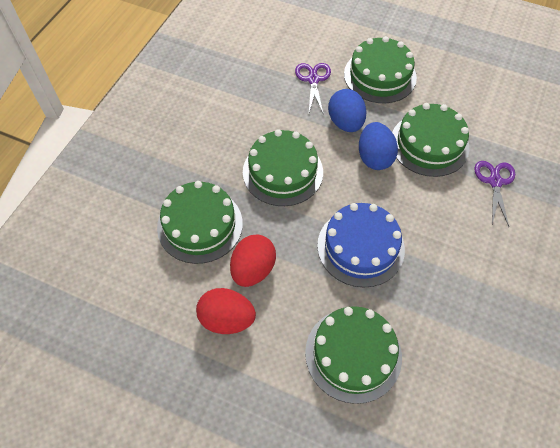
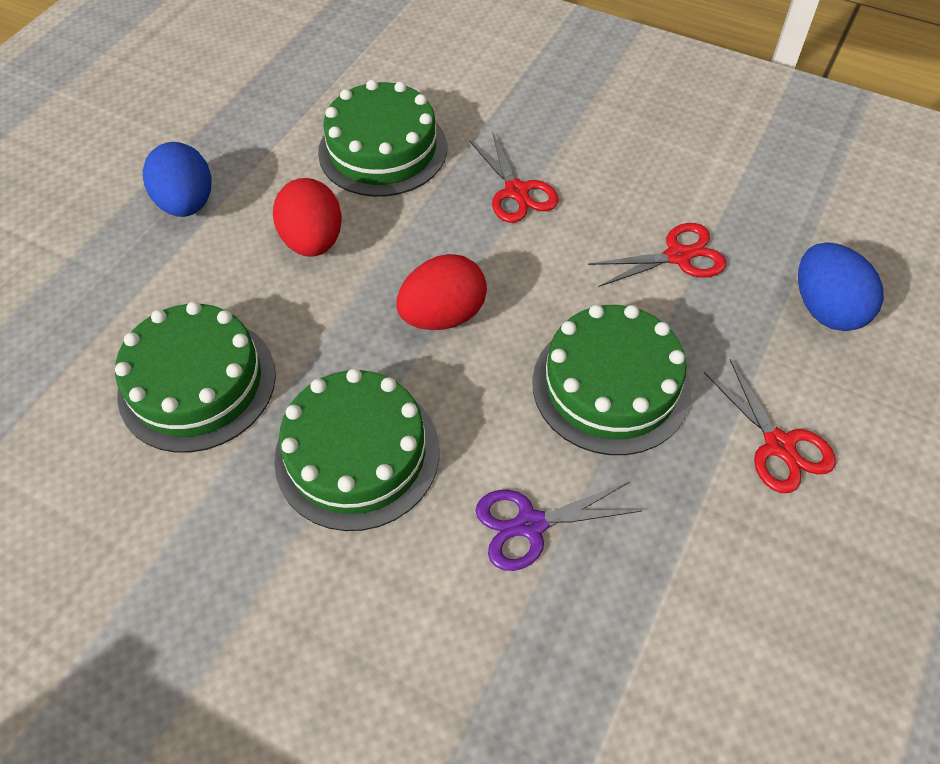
blue cake: [317,203,405,288] = 1 -> none = 0
green cake: [157,181,243,264] [243,129,323,206] [305,306,402,404] [344,36,417,103] [392,103,470,177] = 5 -> [115,301,276,453] [274,368,440,531] [318,80,447,197] [532,305,691,455] = 4
purple scissors: [295,63,331,115] [475,161,515,227] = 2 -> [476,482,642,571] = 1
red scissors: none = 0 -> [469,132,559,223] [588,223,726,287] [704,359,836,493] = 3

